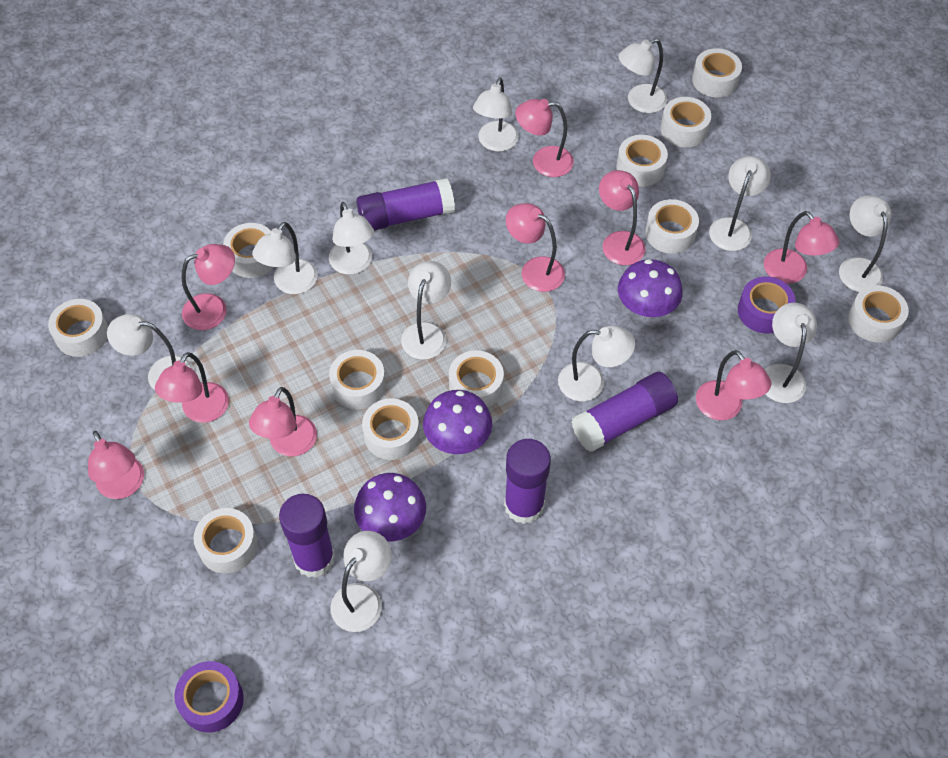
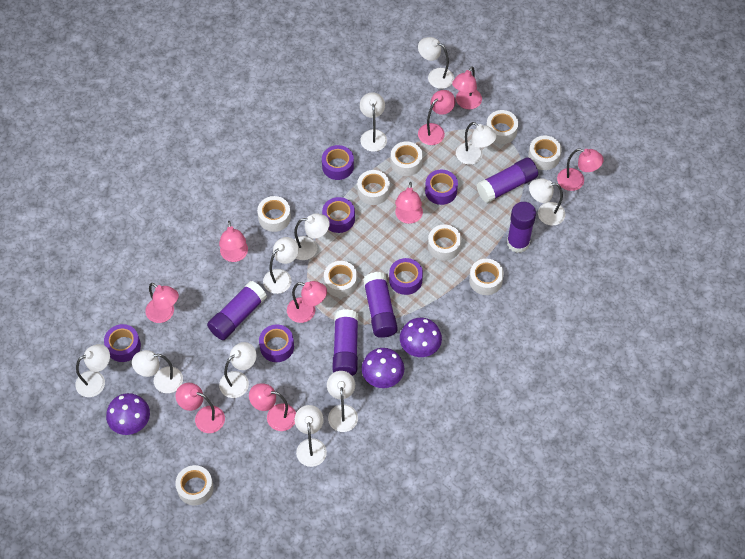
purple glue stick: [279,494,335,578] [357,178,455,230] [504,439,551,524] [571,372,678,452] = 4 -> [207,281,267,340] [332,309,359,376] [363,272,398,338] [477,157,538,203] [507,202,536,253] = 5
purple tape: [174,661,244,733] [738,276,796,334] = 2 -> [104,324,141,362] [259,324,294,362] [322,145,354,180] [322,197,355,233] [389,258,423,295] [425,170,458,205] = 6
white tape: [48,299,108,357] [194,508,258,574] [223,223,274,278] [329,350,386,409] [362,399,419,460] [449,350,504,408] [616,135,668,187] [645,199,699,254] [661,97,711,147] [692,48,742,98] [848,285,909,343] = 11 -> [175,465,214,506] [257,196,291,232] [324,261,357,297] [357,170,390,205] [391,141,423,176] [428,224,461,261] [469,259,504,295] [486,110,518,144] [528,136,562,170] = 9

